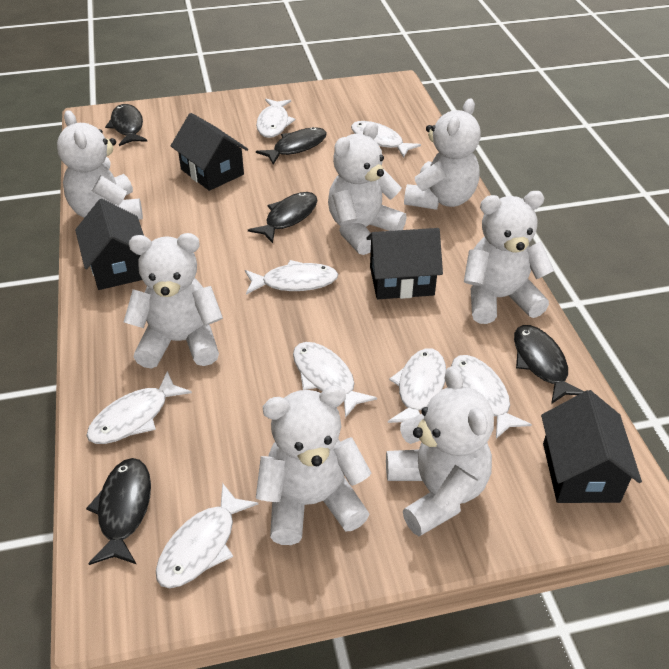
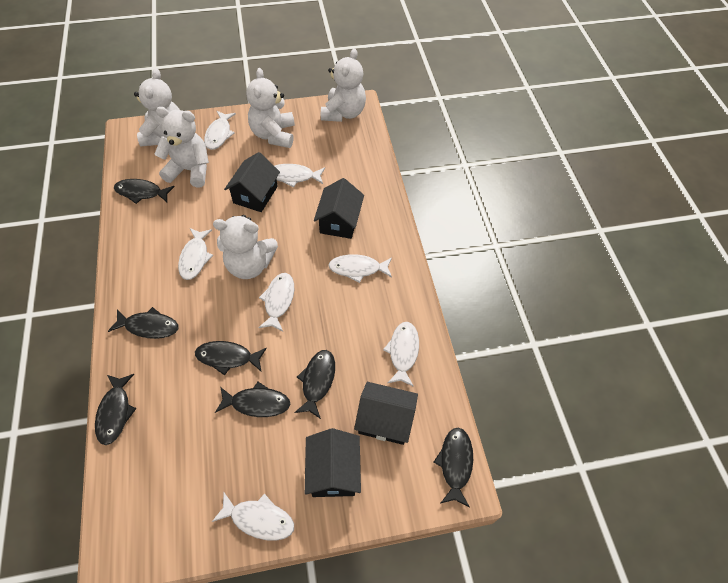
black fish: [86,458,151,565] [105,104,148,146] [248,192,317,243] [256,127,327,165] [514,325,584,404] = 5 -> [95,374,137,445] [108,307,179,339] [114,179,175,204] [195,341,267,376] [215,382,291,417] [294,350,335,419] [434,427,473,508] = 7
white fish: [86,371,192,444] [156,483,258,588] [245,260,338,295] [256,99,296,138] [293,342,377,418] [351,121,421,158] [388,348,446,423] [451,355,532,439] = 8 -> [178,228,213,280] [204,111,236,150] [212,493,294,541] [258,273,294,331] [275,164,325,187] [329,254,392,283] [383,322,419,387] = 7
white teddy bear: [57,110,143,220] [124,233,223,369] [256,385,372,545] [328,122,407,255] [386,366,494,536] [404,98,481,210] [464,191,554,324] = 7 -> [134,68,180,147] [155,107,209,188] [213,215,278,279] [246,68,295,148] [321,48,366,122] = 5

